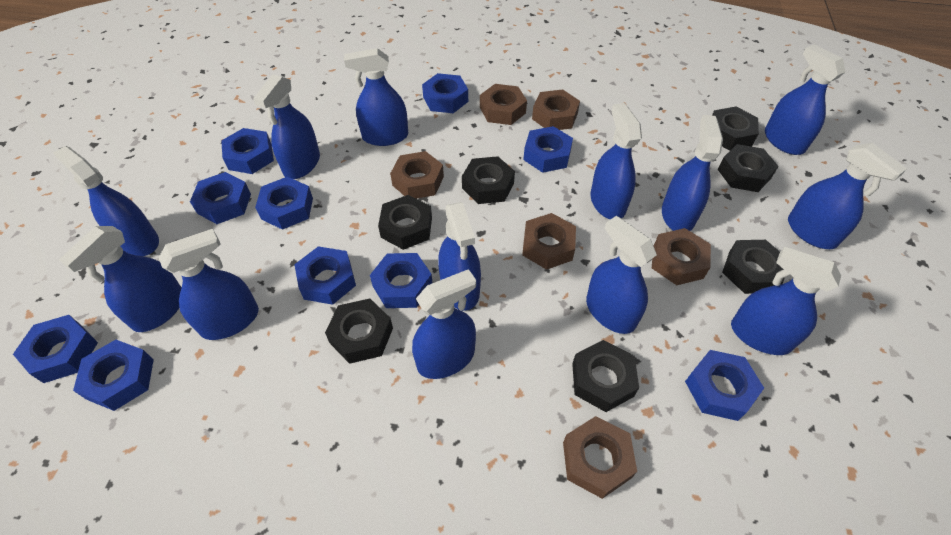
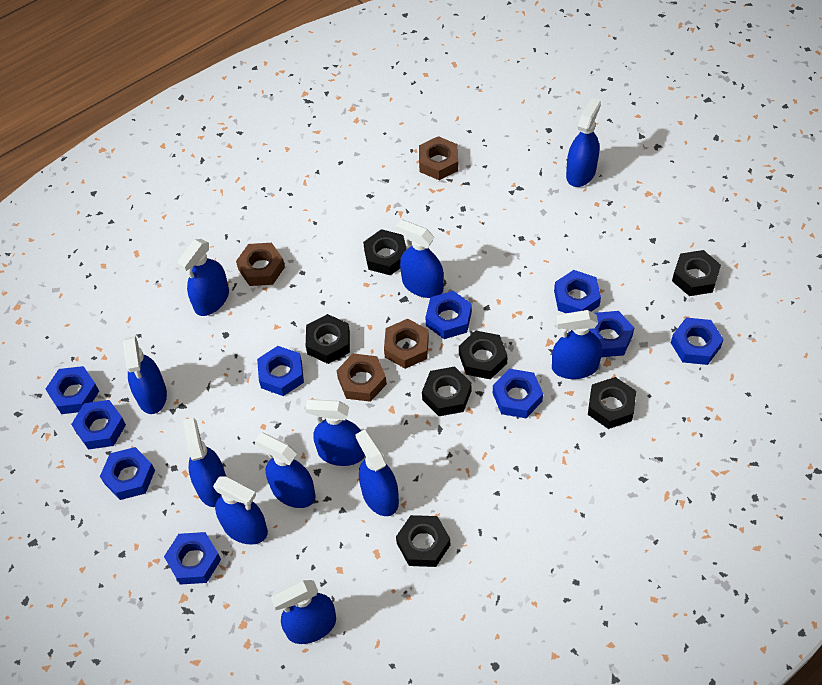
blue spray bottle: [53,146,159,256] [59,226,182,332] [159,229,259,340] [253,74,320,179] [344,48,408,146] [412,269,476,379] [438,202,481,311] [586,216,657,334] [590,103,642,219] [662,115,723,231] [731,247,841,355] [765,45,845,155] [788,143,907,249] = 13 -> [123,336,167,414] [177,239,229,316] [183,418,226,507] [213,476,268,545] [255,432,316,508] [271,580,336,644] [305,399,365,466] [355,429,399,516] [396,219,444,298] [552,310,602,379] [566,98,601,187] = 11
brown nut: [390,151,444,199] [480,84,527,125] [522,213,576,270] [532,89,580,130] [563,416,637,499] [652,228,711,285] = 6 -> [236,243,285,286] [336,354,387,402] [384,319,429,369] [419,136,458,180] = 4

